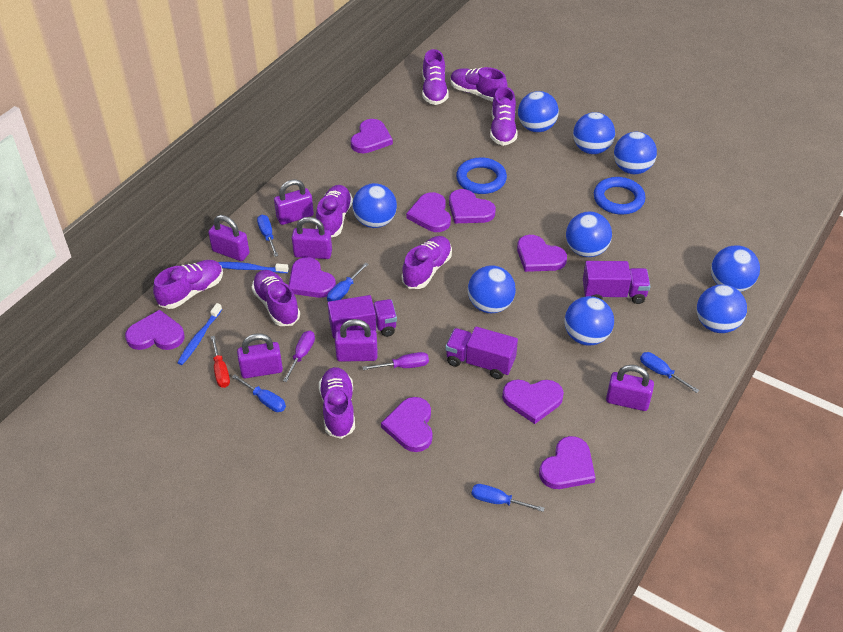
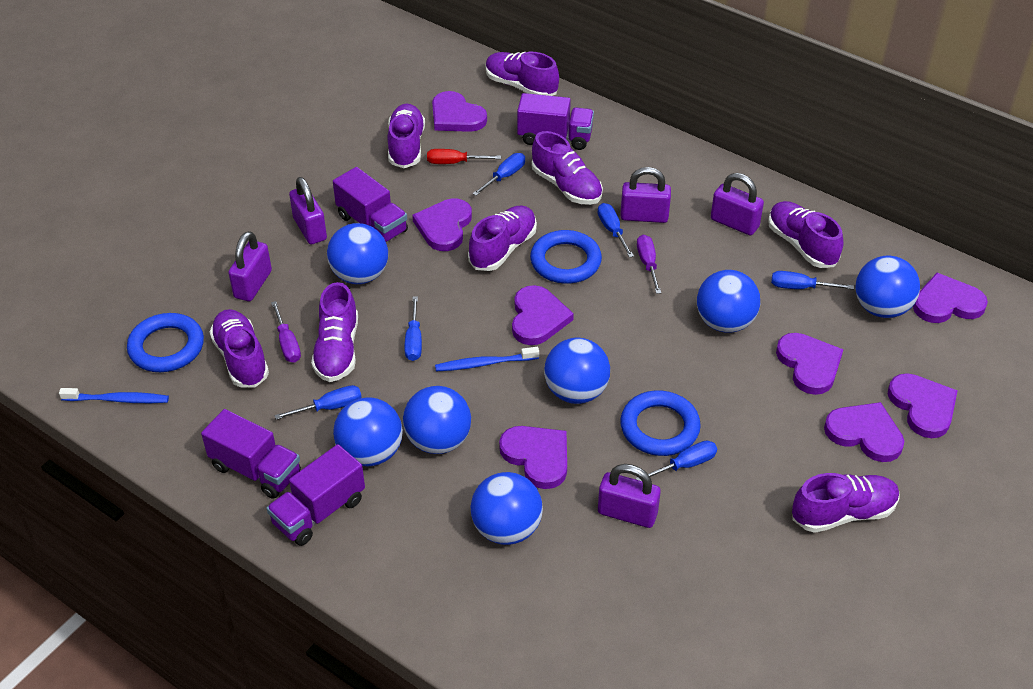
blue ball: [352,183,397,228] [468,265,516,314] [518,91,559,132] [564,296,614,345] [566,211,612,257] [573,112,615,154] [614,132,657,174] [697,284,747,333] [711,245,760,292] = 9 -> [327,223,388,284] [333,397,403,466] [403,386,471,454] [471,472,543,545] [544,338,610,404] [697,270,760,333] [855,256,920,318] = 7
blue ring: [456,157,507,194] [594,177,645,215] = 2 -> [127,313,204,372] [530,230,602,284] [620,391,701,456] = 3
blue screwdriver: [232,374,286,412] [257,215,278,257] [327,263,369,302] [472,484,545,512] [640,352,699,393] = 5 -> [274,385,362,420] [404,296,422,361] [472,153,525,196] [598,203,634,258] [635,441,717,481] [771,271,854,290] = 6
purple heart: [125,310,185,350] [289,257,336,298] [351,119,393,153] [381,397,432,452] [406,192,451,232] [449,189,496,223] [502,379,564,424] [517,235,567,272] [539,436,596,489] = 9 -> [412,198,472,251] [432,91,487,132] [499,426,567,489] [512,285,574,345] [776,333,843,395] [824,402,904,462] [888,373,958,438] [913,273,988,323] = 8
purple padlock: [208,215,249,261] [237,333,283,378] [274,179,314,225] [292,217,332,259] [335,319,377,362] [606,365,654,411] = 6 -> [228,231,272,301] [289,177,327,244] [598,464,661,528] [620,167,671,223] [711,173,764,235] = 5
purple truck: [327,295,397,339] [445,327,518,379] [583,261,651,304] = 3 -> [201,409,301,499] [266,444,365,546] [333,167,408,242] [517,93,594,150] = 4

